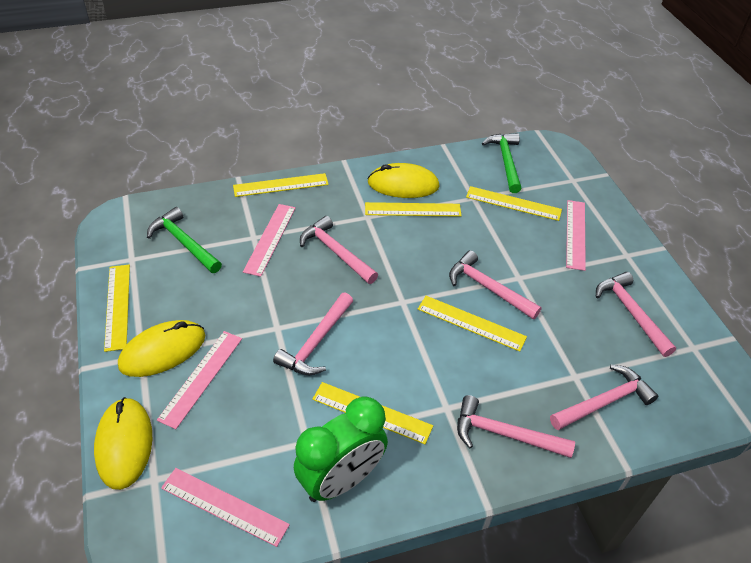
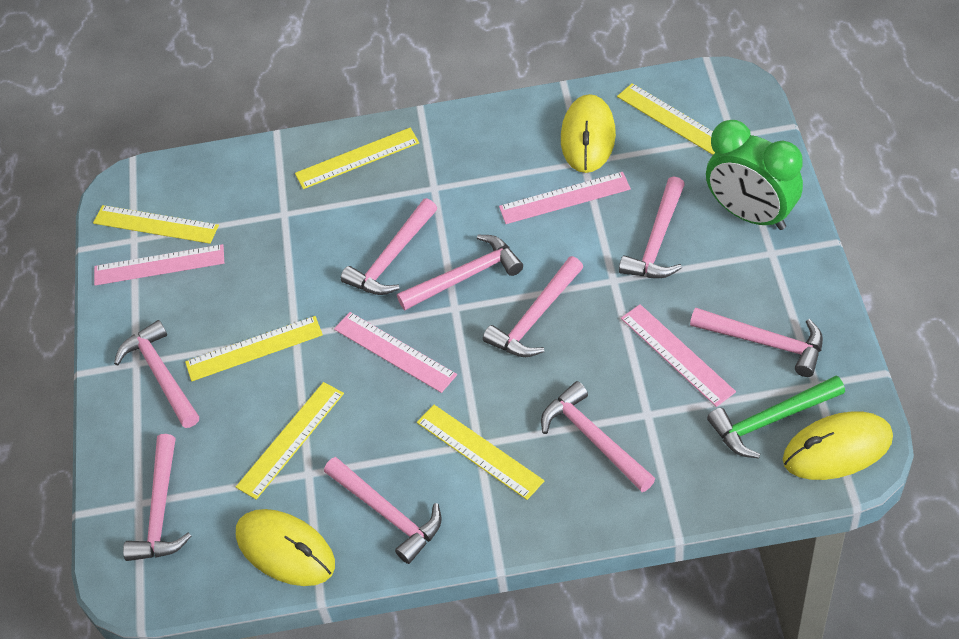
green hammer: [147,207,222,273] [482,133,522,193] = 2 -> [707,376,845,458] = 1
pink hammer: [273,293,353,375] [300,216,378,284] [449,250,541,319] [457,395,575,458] [550,365,658,430] [596,272,676,357] = 6 -> [114,320,199,428] [123,434,191,561] [324,457,442,564] [341,198,437,295] [397,235,523,310] [483,256,583,357] [541,381,655,492] [619,176,685,278] [690,308,823,377] = 9

